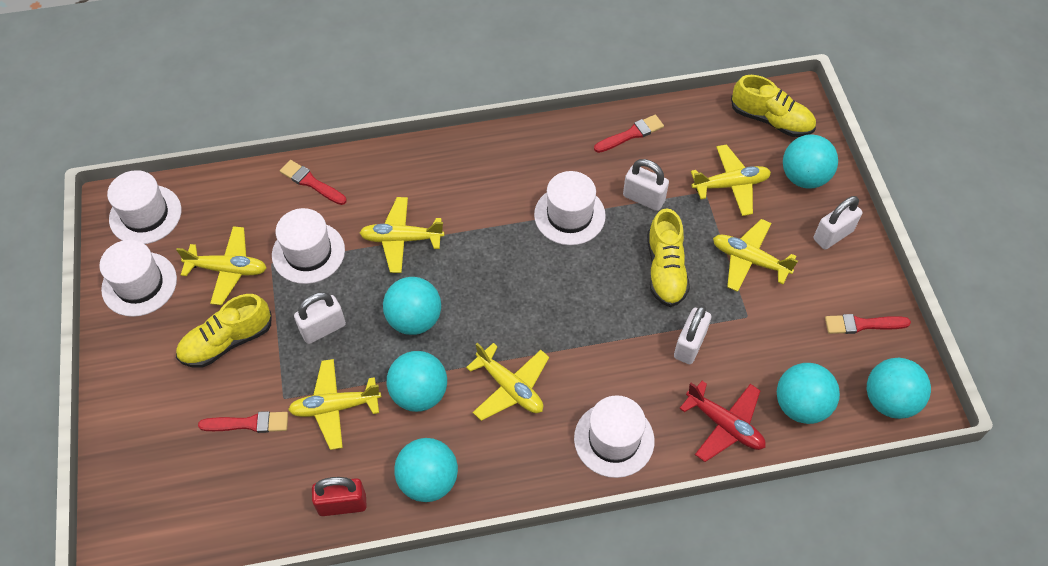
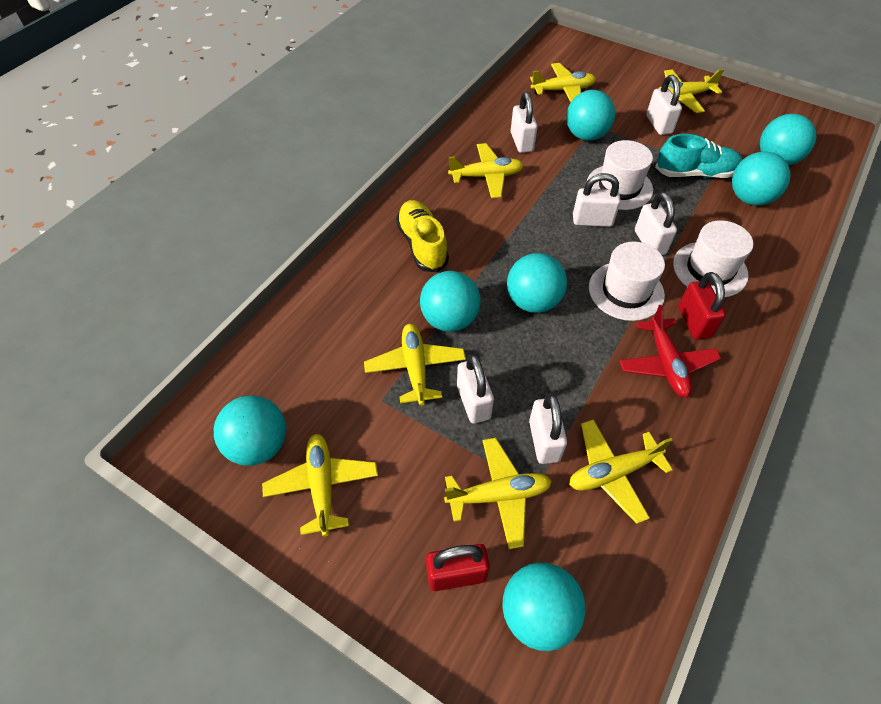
red brush: [198,411,288,433] [280,160,347,205] [594,115,664,153] [825,314,911,334] = 4 -> none = 0
red padlock: [312,477,367,516] = 1 -> [426,544,490,591] [678,272,726,340] = 2
turquoise ball: [383,277,441,335] [387,351,447,412] [394,438,458,502] [777,363,840,424] [783,134,838,189] [867,358,931,419] = 6 -> [214,395,286,466] [420,271,480,332] [502,563,585,651] [507,253,567,313] [566,90,615,141] [732,151,790,205] [760,114,816,165] = 7
turquoise shoe: none = 0 -> [655,134,742,178] = 1
white hat: [99,240,177,317] [107,170,181,244] [272,208,345,284] [534,171,606,245] [574,395,655,478] = 5 -> [587,140,653,210] [589,242,665,321] [673,220,754,297] = 3
white padlock: [294,292,346,344] [623,159,669,211] [674,305,711,364] [814,196,862,249] = 4 -> [457,354,494,424] [511,92,538,153] [529,393,567,464] [573,173,621,227] [635,192,677,255] [646,75,682,135] = 6
yellow plane: [176,226,267,305] [288,359,381,450] [360,197,444,273] [466,343,549,421] [691,144,771,216] [713,219,798,292] = 6 -> [262,434,378,536] [364,324,466,406] [444,438,552,549] [448,143,524,198] [530,63,596,102] [569,419,673,524] [659,69,724,113] = 7
yellow shoe: [176,294,271,368] [647,208,690,307] [731,75,816,137] = 3 -> [396,200,449,272] = 1

